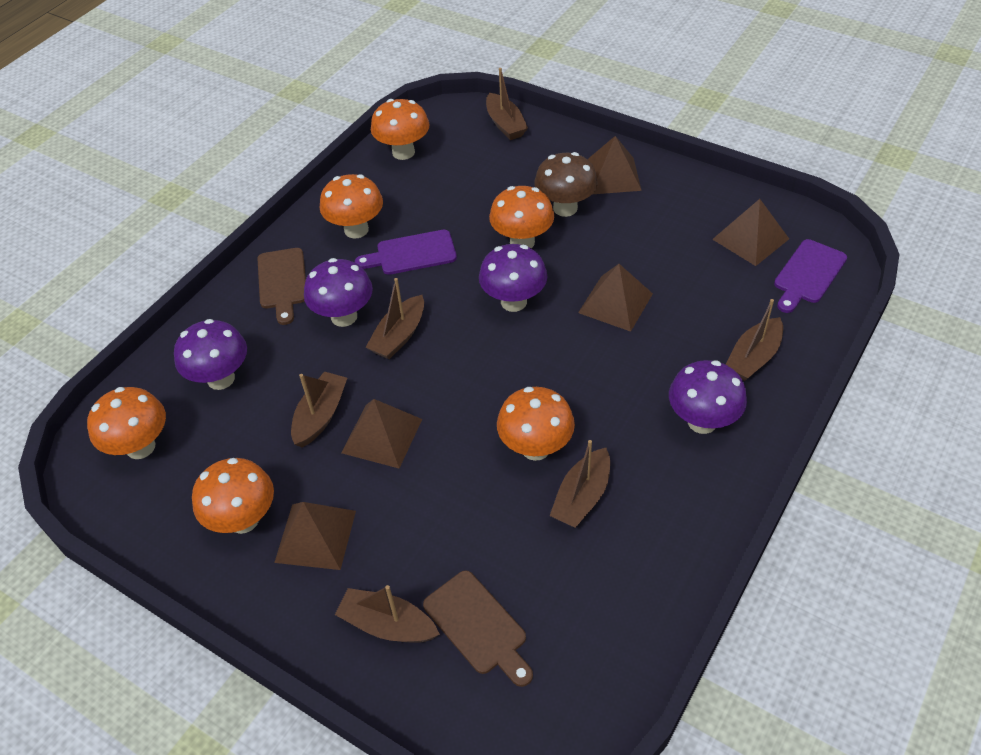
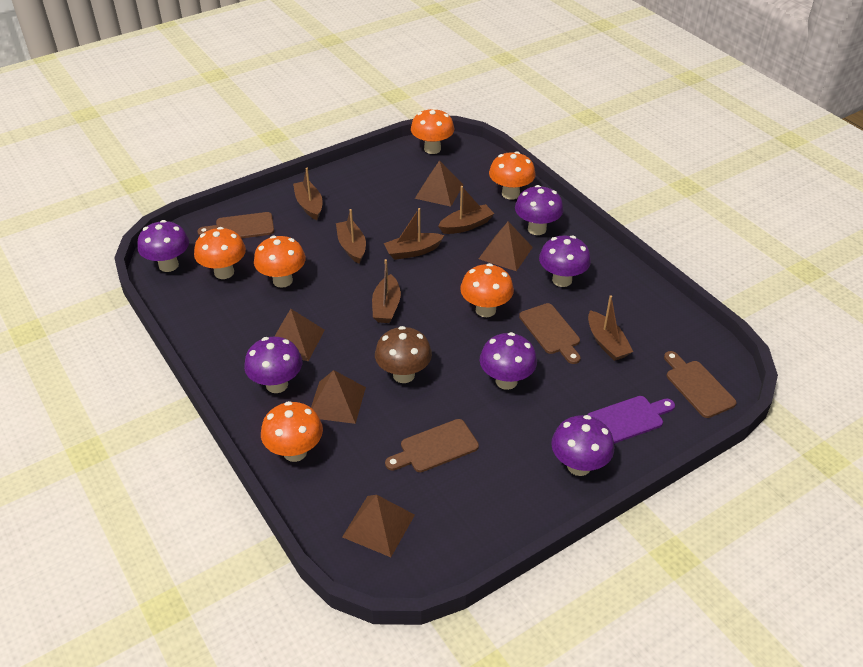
brown cutting board: [257,248,306,325] [423,570,533,687] = 2 -> [197,212,274,239] [385,419,479,472] [519,303,581,364] [664,351,737,418] = 4
purple cutting board: [355,230,457,275] [774,239,847,313] = 2 -> [587,396,675,444] = 1
purple mushroom: [174,319,247,390] [304,258,373,327] [479,244,547,312] [669,360,747,434] = 4 -> [137,220,189,272] [244,337,302,393] [480,332,537,390] [515,185,564,235] [539,235,591,287] [551,415,614,476] = 6

